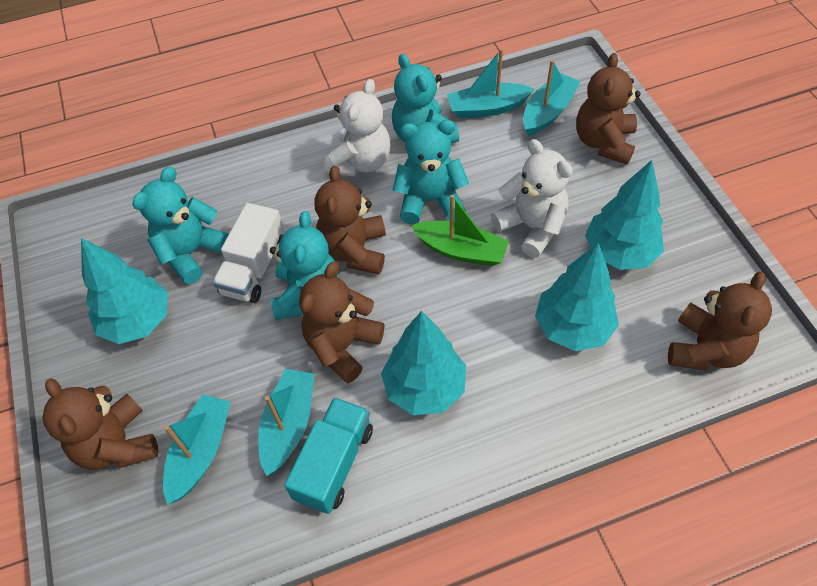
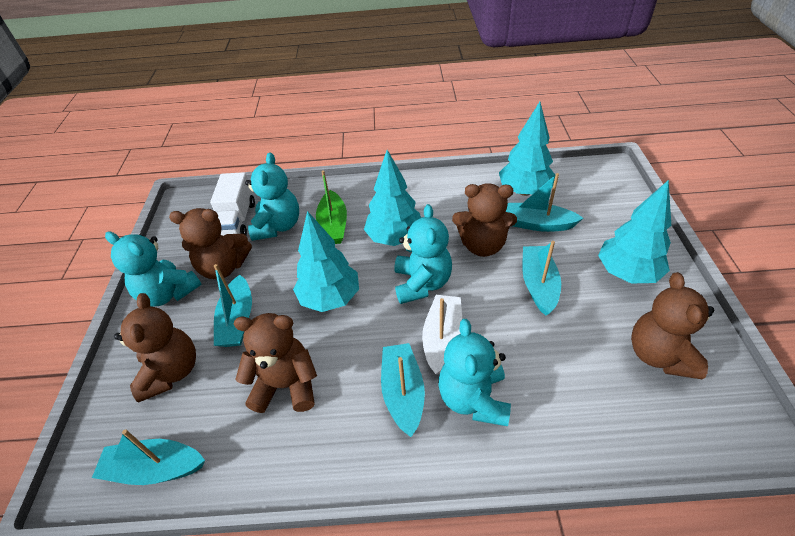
turquoise boat: [163,394,231,505] [258,369,315,476] [447,48,534,119] [523,60,581,136] = 4 -> [92,429,205,485] [214,264,252,347] [381,343,425,437] [506,173,583,232] [522,241,561,316] = 5
turquoise truck: [284,397,373,514] = 1 -> none = 0
white boat: none = 0 -> [422,295,462,375] = 1
white teddy bear: [324,79,390,177] [491,139,573,258] = 2 -> none = 0

